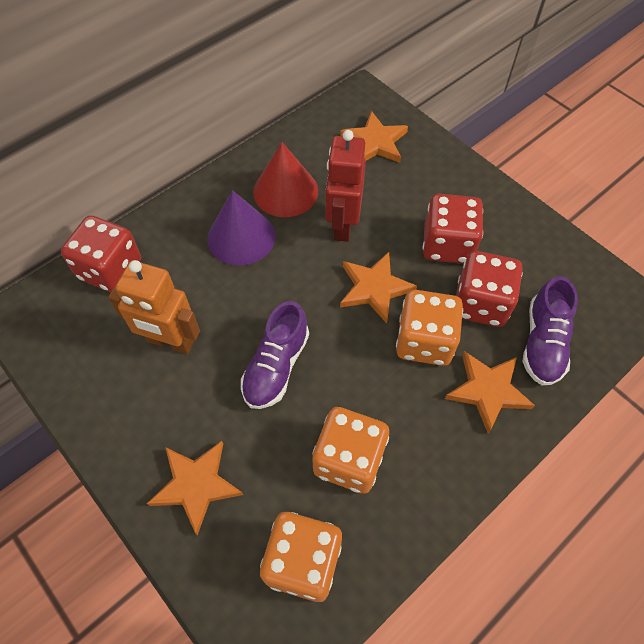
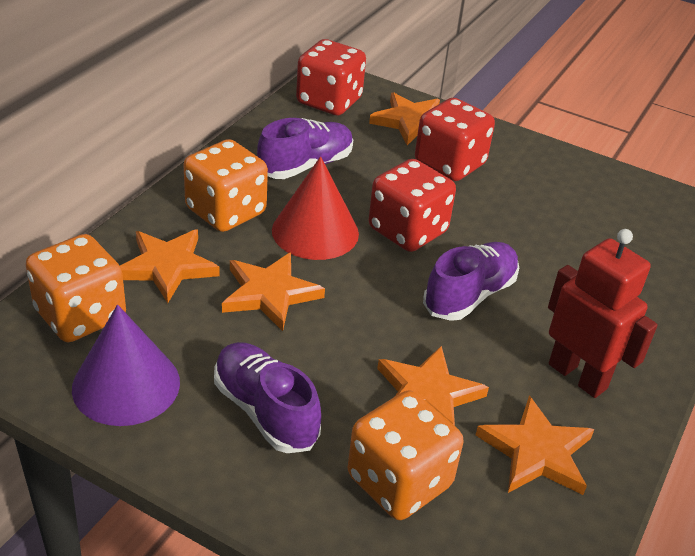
orange robot: [108,260,200,354] = 1 -> none = 0
orange star: [147,441,243,535] [340,111,408,163] [340,252,417,323] [445,351,535,434] = 4 -> [120,229,220,303] [222,252,325,331] [369,92,440,145] [377,346,489,426] [476,396,594,495] = 5
purple shoe: [241,301,309,409] [523,276,578,385] = 2 -> [214,342,321,453] [257,118,353,179] [423,242,519,321] = 3

